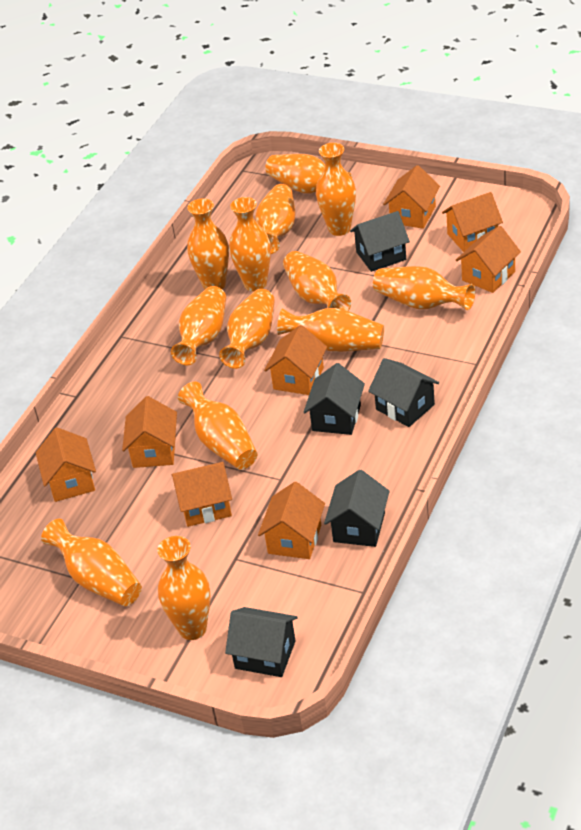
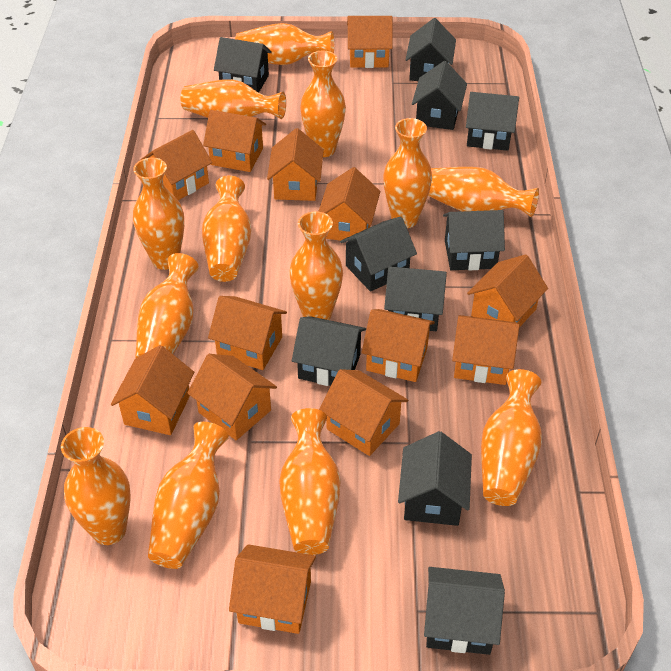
black house: [225,607,298,677] [303,363,365,435] [324,470,390,547] [350,211,410,272] [368,358,439,427] = 5 -> [214,37,272,93] [292,316,366,386] [340,216,417,292] [384,266,447,331] [398,431,472,526] [406,18,456,81] [412,61,467,130] [424,567,505,655] [443,210,505,271] [466,92,519,151] = 10
orange house: [36,427,96,502] [122,396,177,468] [172,462,232,527] [258,482,325,559] [264,325,327,395] [383,165,440,229] [442,192,503,252] [456,226,521,293] = 8 -> [111,345,194,435] [141,130,212,200] [187,354,277,440] [203,110,266,172] [208,296,287,370] [229,544,316,634] [267,128,324,201] [318,167,380,242] [319,369,408,456] [347,16,393,68] [362,309,435,382] [452,315,520,385] [467,254,548,327] = 13

